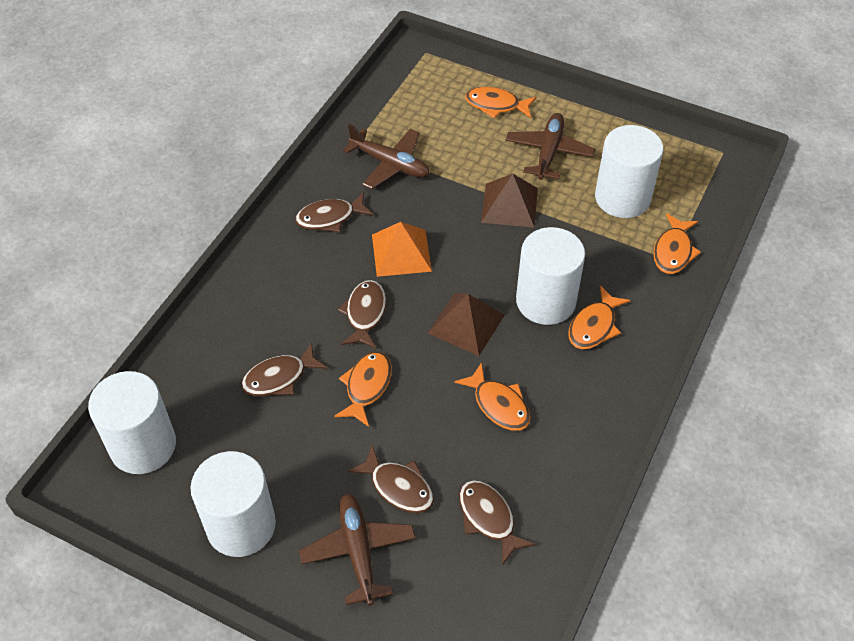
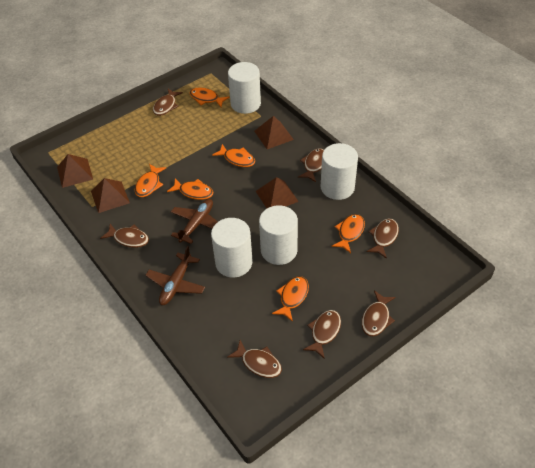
brown fish: [241,342,328,396] [295,192,374,232] [338,280,387,349] [348,444,434,513] [459,480,535,564] = 5 -> [100,224,149,248] [153,89,183,116] [227,340,282,378] [298,148,324,182] [303,310,341,359] [362,290,395,336] [366,218,399,259] = 7
brown plane: [299,493,416,605] [343,124,430,189] [506,113,595,180] = 3 -> [145,246,205,305] [171,199,218,244] = 2
brown pyramid: [428,293,505,356] [481,174,538,228] = 2 -> [57,154,93,188] [91,178,130,213] [254,116,294,149] [256,177,299,208] = 4
orange fish: [334,351,392,427] [454,362,530,431] [465,87,536,119] [568,285,631,349] [653,213,701,274] = 5 -> [135,164,166,197] [167,178,213,200] [190,87,230,107] [212,144,255,167] [272,276,309,322] [331,214,365,253] = 6
orange pyramid: [372,222,432,277] = 1 -> none = 0

